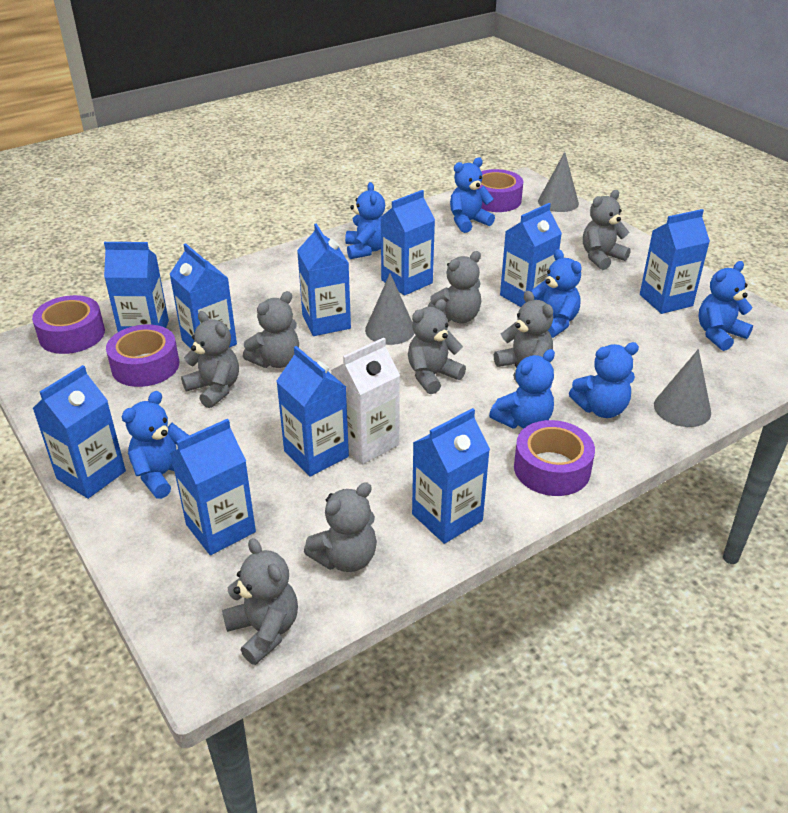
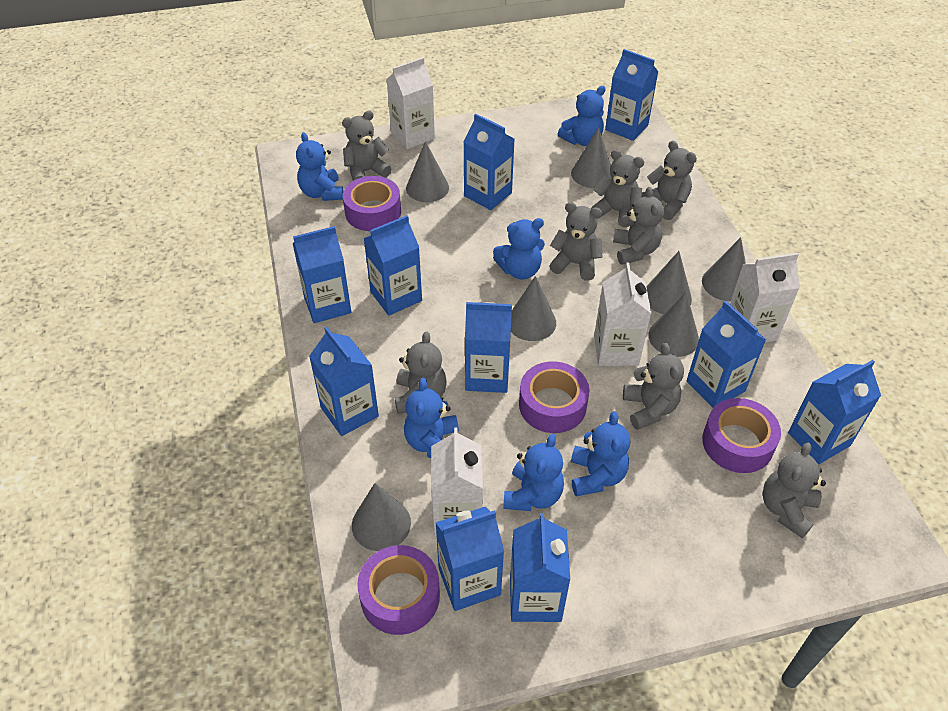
blue teddy bear: [122,391,189,499] [345,182,385,259] [450,158,495,233] [489,349,555,429] [531,249,581,338] [569,342,639,418] [698,261,753,351] = 7 -> [296,132,343,201] [404,378,459,458] [493,218,545,280] [503,434,564,511] [558,86,606,146] [571,411,630,496] = 6
grey cone: [365,273,415,345] [538,152,579,212] [654,349,711,427] = 3 -> [352,483,411,551] [406,141,449,202] [511,276,556,341] [571,127,611,188] [646,251,692,314] [648,292,699,357] [702,237,746,301] = 7
white carton: [331,338,400,464] = 1 -> [387,57,435,149] [431,428,483,536] [594,263,651,366] [730,253,800,342] = 4

